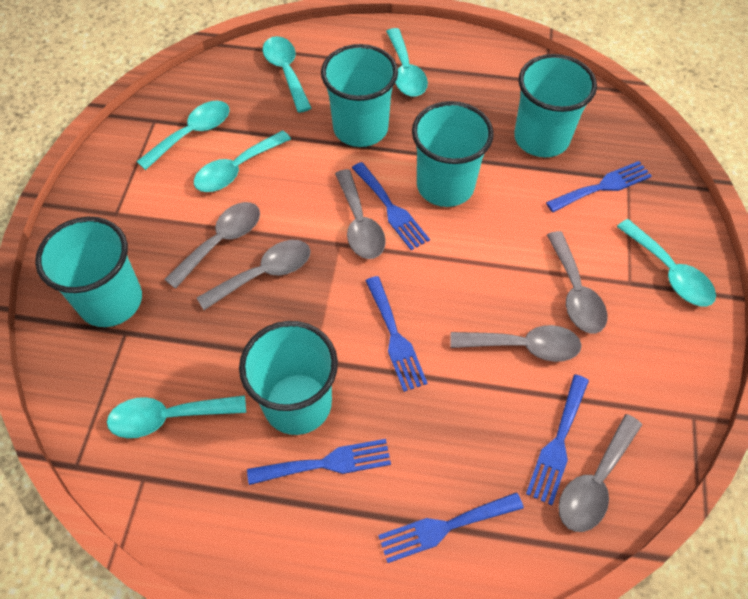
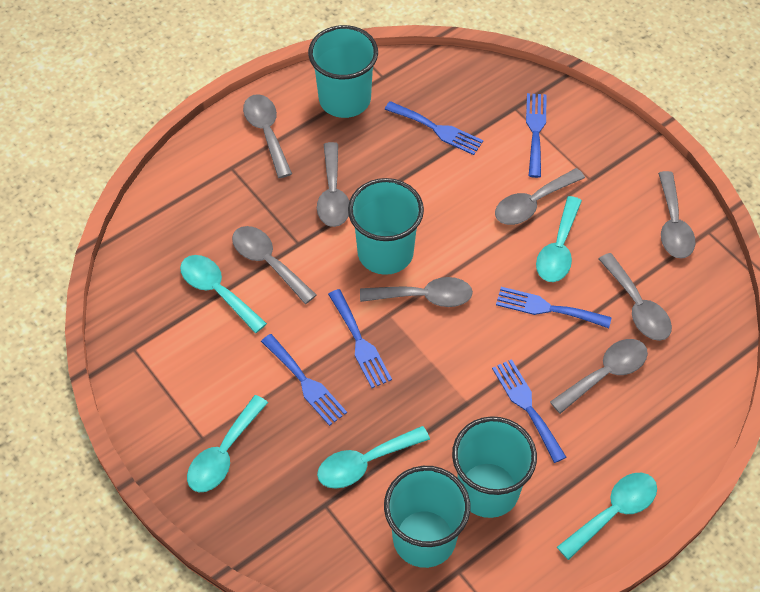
grey spoon: [164,202,260,289] [197,240,311,310] [335,169,386,259] [450,325,582,362] [547,231,607,333] [558,414,642,532] = 6 -> [232,226,316,304] [243,94,292,178] [317,142,349,227] [360,277,473,307] [495,168,585,225] [550,339,648,414] [599,253,672,341] [658,171,695,259] = 8
turquoise cup: [35,217,142,327] [239,321,338,435] [321,44,398,147] [412,101,494,207] [514,54,597,157] = 5 -> [308,25,378,118] [348,178,424,275] [384,466,470,568] [452,416,537,518] = 4
turquoise spoon: [107,395,246,438] [136,101,229,170] [194,130,291,192] [263,36,311,113] [386,28,428,96] [617,219,716,307] = 6 -> [180,255,267,333] [187,395,268,492] [317,426,430,489] [536,196,582,282] [557,473,657,560] = 5

